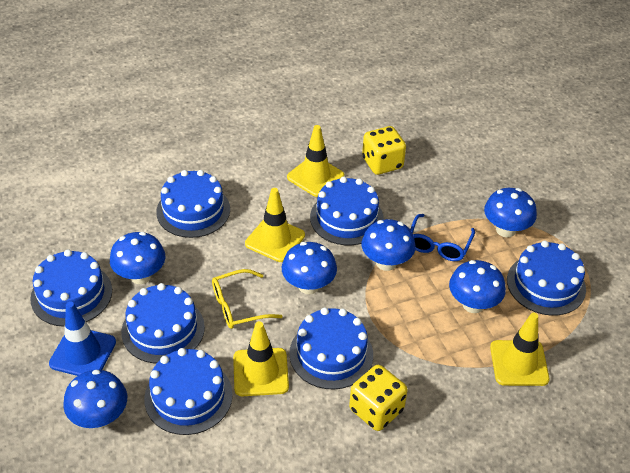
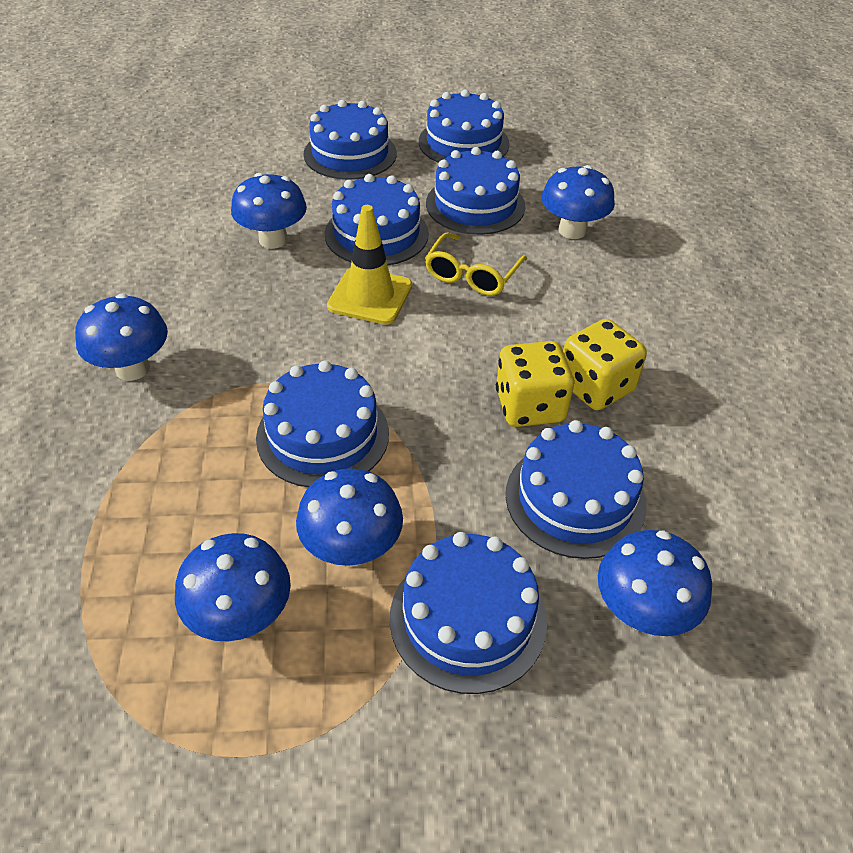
blue glasses: [410,214,475,261] = 1 -> none = 0
blue traffic cone: [49,301,116,376] = 1 -> none = 0
yellow traffic cone: [233,321,289,396] [245,188,305,262] [287,125,344,197] [490,313,549,386] = 4 -> [327,205,412,325] = 1

